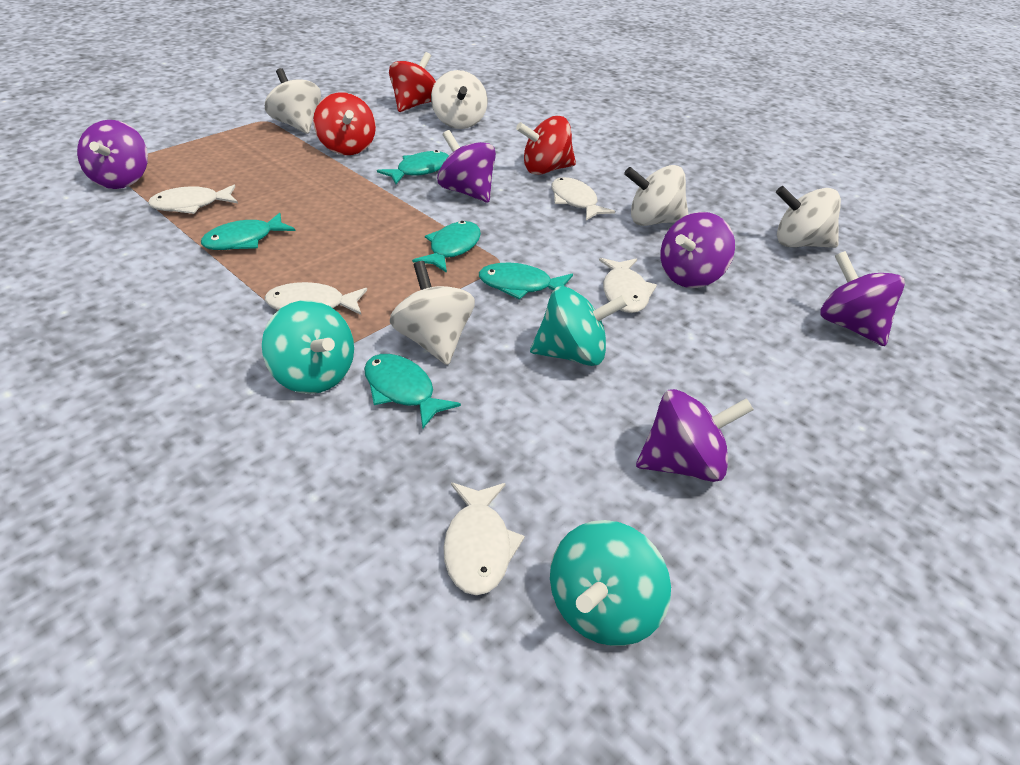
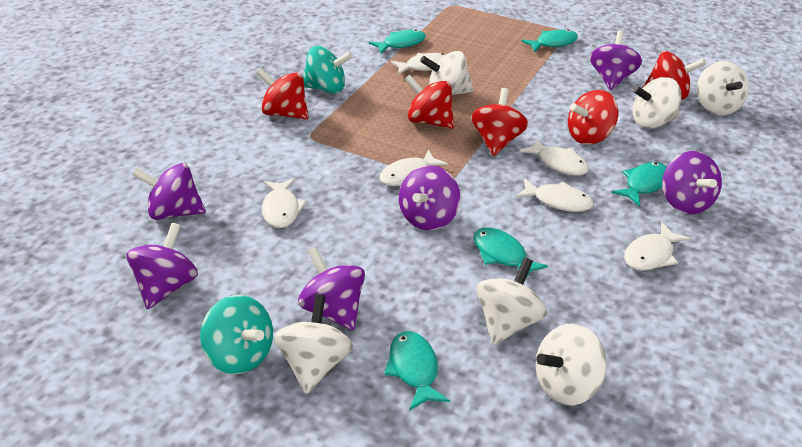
purple spinning top: [77,120,148,189] [437,130,496,203] [636,389,754,482] [660,212,735,288] [820,251,905,346] = 5 -> [127,222,198,309] [132,163,206,220] [298,247,365,330] [399,165,460,230] [590,31,642,90] [662,151,722,214] = 6
red spinning top: [313,92,376,155] [389,52,436,112] [516,116,576,175] = 3 -> [256,68,309,120] [404,75,454,129] [471,88,528,156] [568,90,619,145] [643,51,706,100] = 5
turquoise spinning top: [262,300,354,394] [530,286,628,366] [550,520,671,646] = 3 -> [200,295,273,374] [303,46,353,94] = 2
white fish: [148,185,238,214] [265,282,367,315] [444,483,525,595] [551,177,615,221] [599,258,657,313] = 5 -> [262,179,307,228] [379,150,448,186] [391,53,446,75] [515,178,593,212] [519,138,589,176] [624,222,691,271] = 6
white spinning top: [265,68,321,134] [390,261,475,365] [431,70,487,129] [624,165,688,226] [776,186,841,248] = 5 -> [274,294,353,394] [420,51,474,95] [476,257,547,345] [536,323,607,405] [632,77,681,129] [697,61,749,115] = 6

